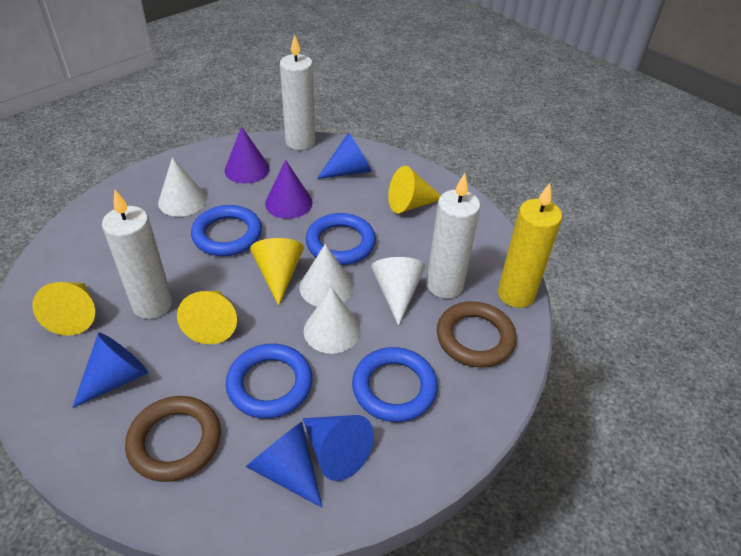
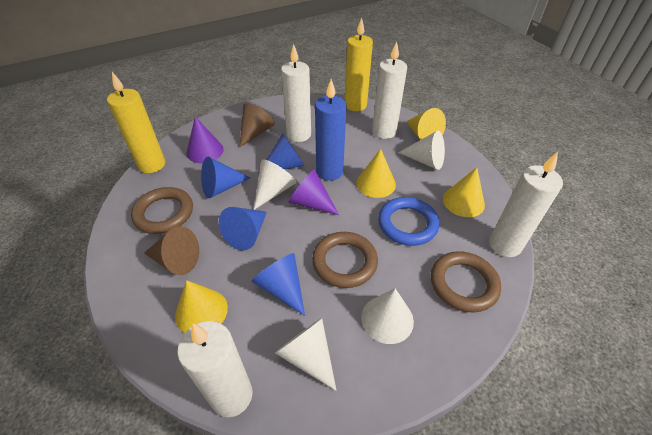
blue candle: none = 0 -> [315,79,346,181] = 1
blue ring: [191,205,262,256] [226,344,312,419] [306,213,376,265] [352,347,438,422] = 4 -> [378,197,440,246] = 1
brown cone: none = 0 -> [144,226,199,275] [239,103,275,148] = 2
brown ring: [125,396,221,482] [437,301,516,368] = 2 -> [131,187,193,234] [312,232,378,288] [431,251,501,313] = 3
white candle: [102,190,172,319] [280,34,315,150] [427,173,480,299] = 3 -> [177,321,253,417] [281,44,311,142] [372,41,407,139] [489,152,563,257] = 4
yellow candle: [498,183,562,308] = 1 -> [107,72,165,173] [345,18,373,111] = 2

